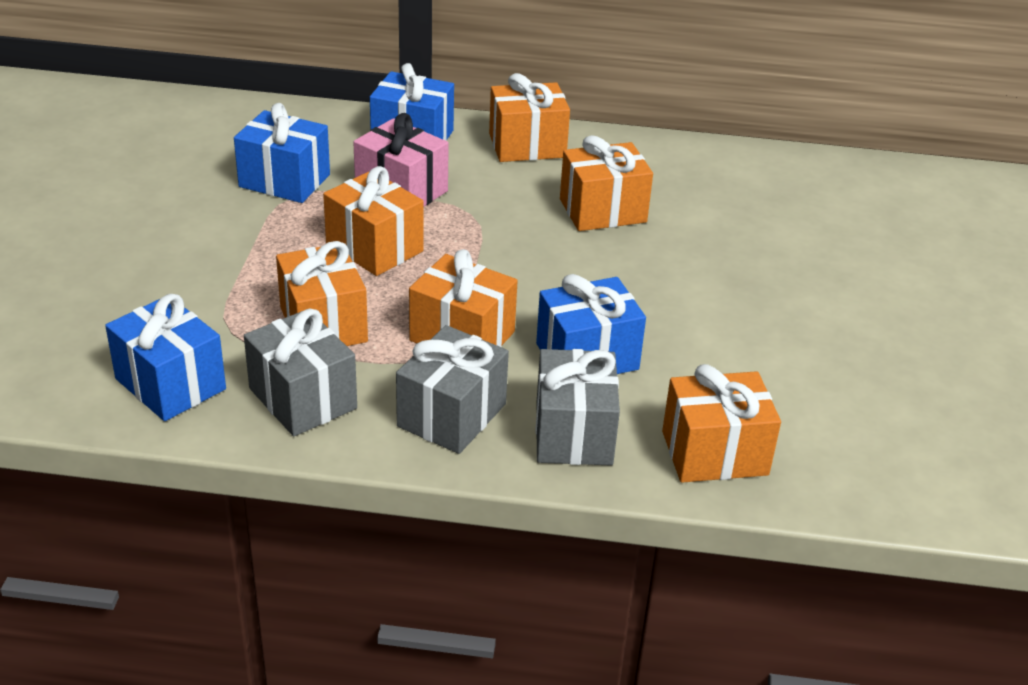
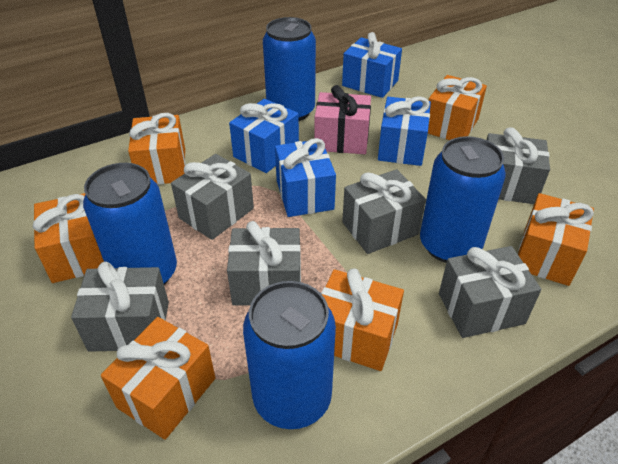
blue can: none = 0 -> [83,163,177,285] [243,281,336,429] [263,17,316,121] [420,136,506,263] = 4
grey gift: [244,309,357,436] [396,325,509,454] [536,349,620,466] = 3 -> [71,261,169,352] [171,154,254,240] [227,221,301,306] [342,169,426,254] [439,246,541,338] [487,127,550,204] = 6

